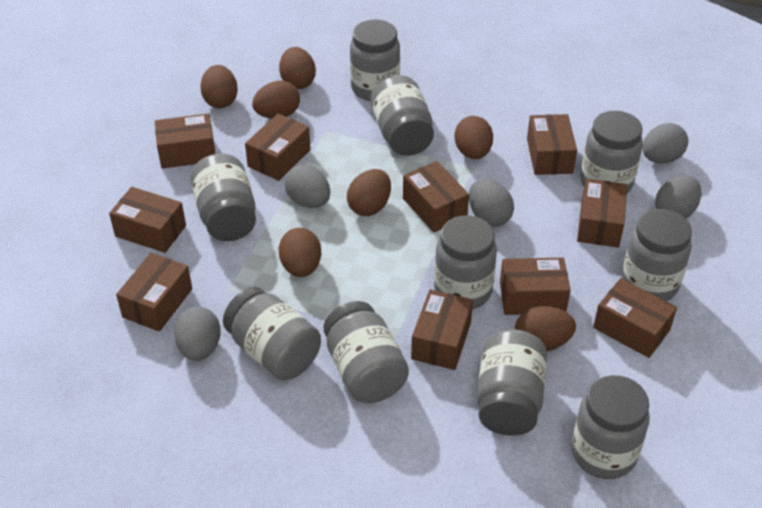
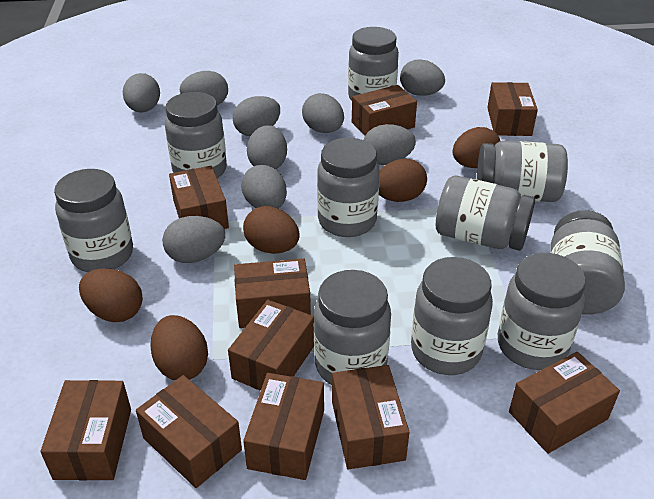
brown egg: [200,65,238,108] [252,81,300,119] [279,47,316,89] [279,228,321,277] [347,169,391,216] [454,116,493,159] [515,306,576,351] = 7 -> [79,268,143,322] [150,315,208,380] [243,206,300,254] [379,159,427,202] [453,127,500,168] = 5
grey egg: [174,307,221,361] [285,165,330,208] [469,179,514,227] [642,123,688,164] [655,175,701,218] = 5 -> [123,73,160,112] [162,216,225,263] [180,71,228,105] [233,96,280,136] [241,165,287,208] [247,125,287,169] [302,93,344,133] [364,124,416,165] [400,59,445,96] = 9

